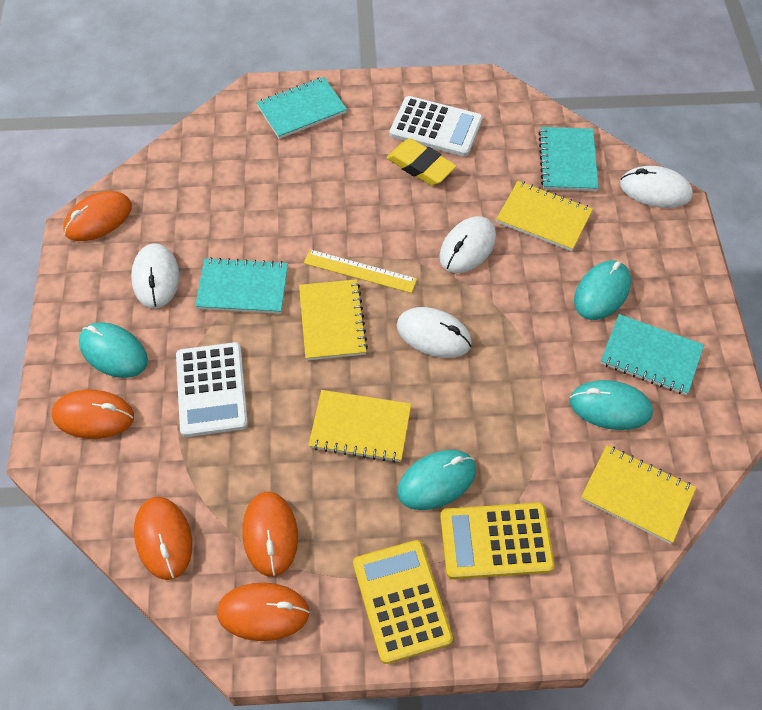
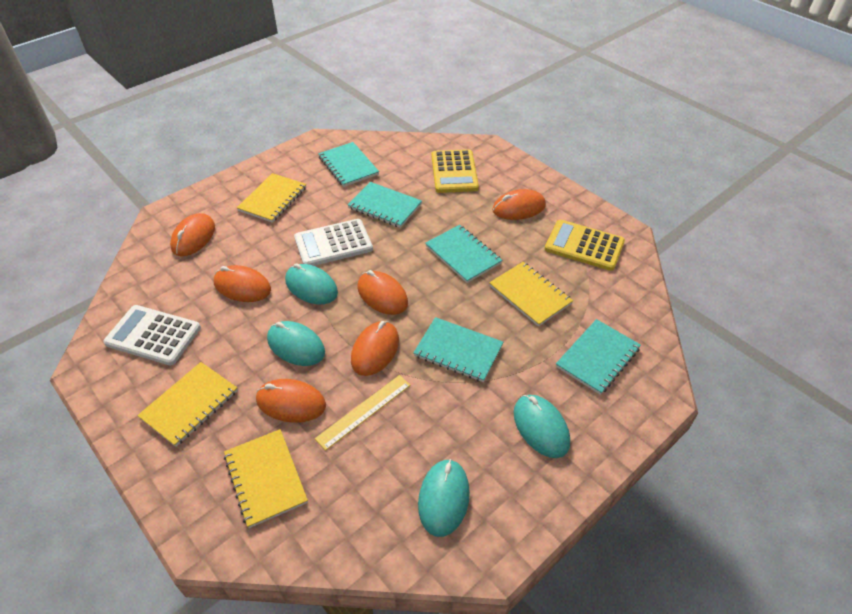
orange mouse: [51,389,134,439] [63,191,132,241] [134,497,192,580] [217,583,310,641] [243,492,298,577] = 5 -> [170,213,215,256] [214,265,271,302] [256,379,326,423] [351,321,399,376] [358,270,408,315] [492,189,546,220] = 6
turquoise notebook: [195,257,288,314] [256,77,347,139] [539,127,599,191] [601,314,704,395] = 4 -> [318,142,379,187] [348,182,422,228] [413,317,503,382] [425,225,502,283] [556,319,641,395] = 5
white mouse: [131,243,180,308] [397,307,472,358] [439,216,496,273] [620,166,693,208] = 4 -> none = 0
yellow eraser: [386,138,457,186] = 1 -> none = 0

